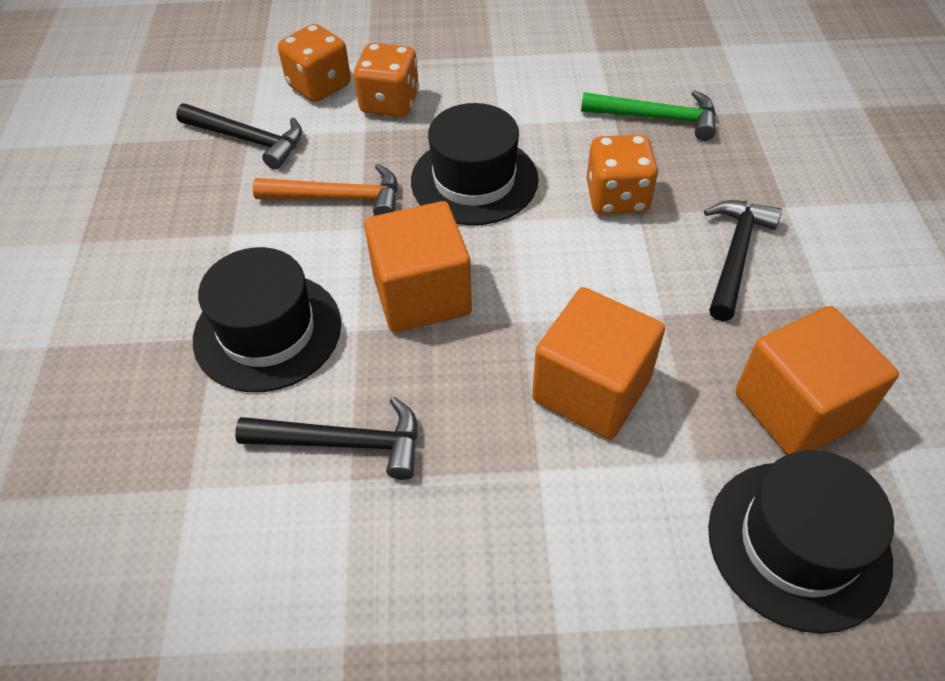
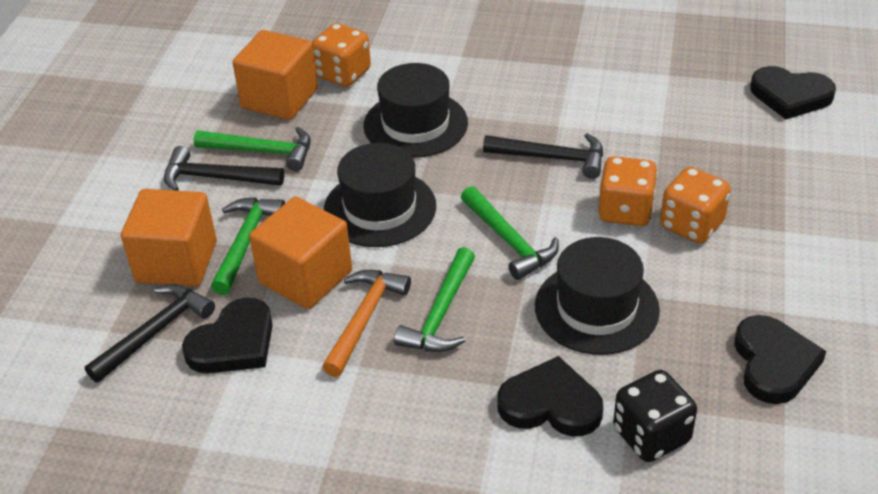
black dice: none = 0 -> [613,370,697,462] = 1
black heart: none = 0 -> [182,297,273,374] [498,356,603,436] [734,315,826,404] [750,66,836,119] = 4
green hammer: [581,90,716,141] = 1 -> [194,127,311,171] [211,197,285,295] [394,247,475,352] [461,186,559,280] = 4

